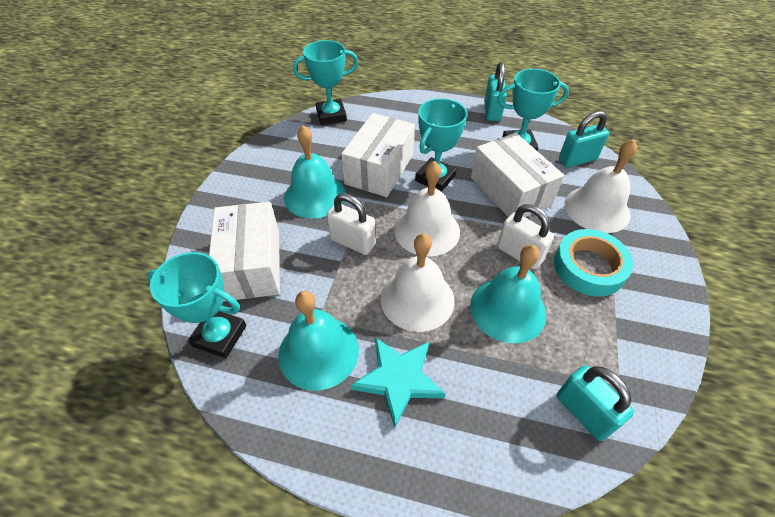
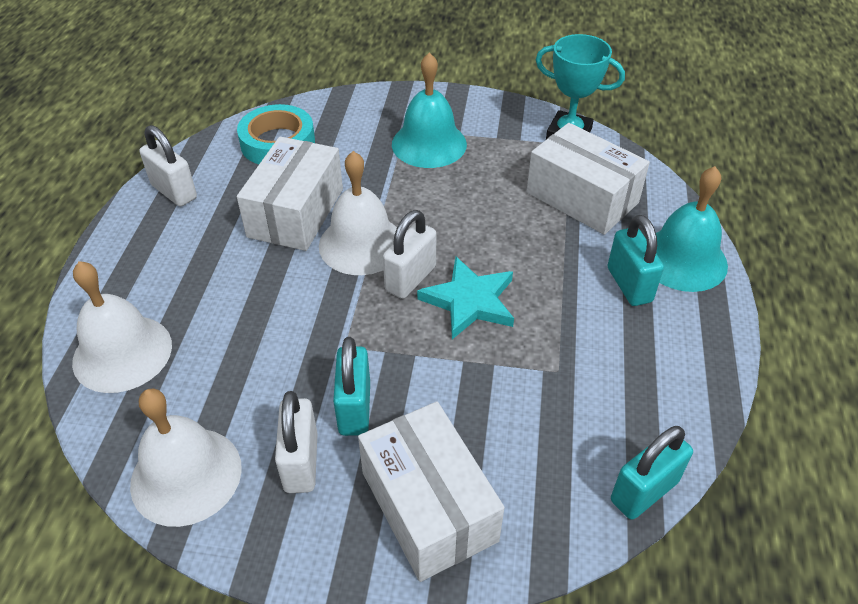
turquoise bell: [278,291,359,391] [284,125,346,218] [470,245,546,344] = 3 -> [392,53,467,168] [656,166,728,292] = 2
turquoise trophy: [147,252,246,358] [293,40,358,125] [415,98,467,192] [498,69,569,151] = 4 -> [536,34,625,140] = 1
white padlock: [327,193,376,255] [497,204,554,269] = 2 -> [139,125,197,207] [275,391,318,493] [383,210,436,299] = 3

